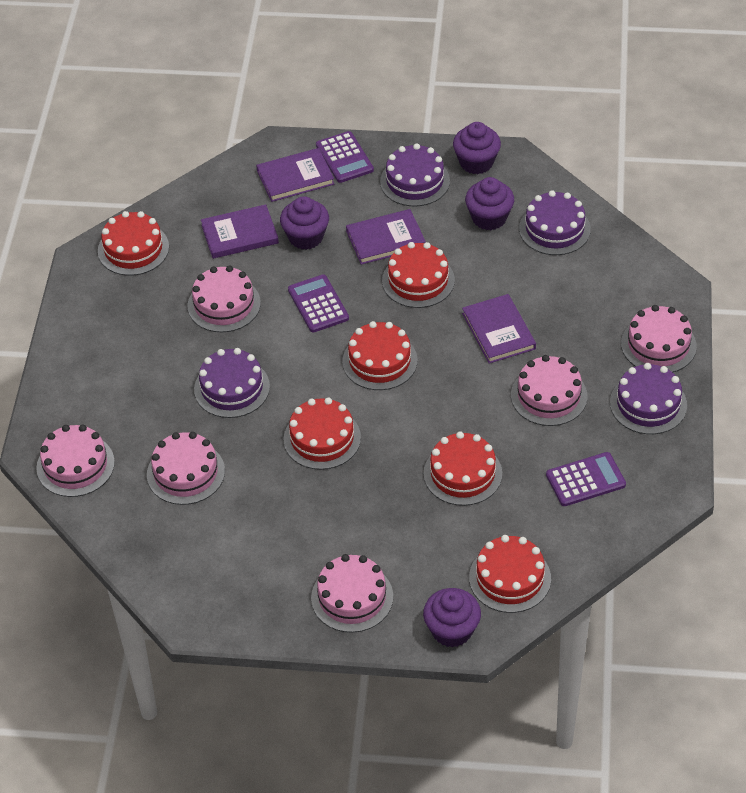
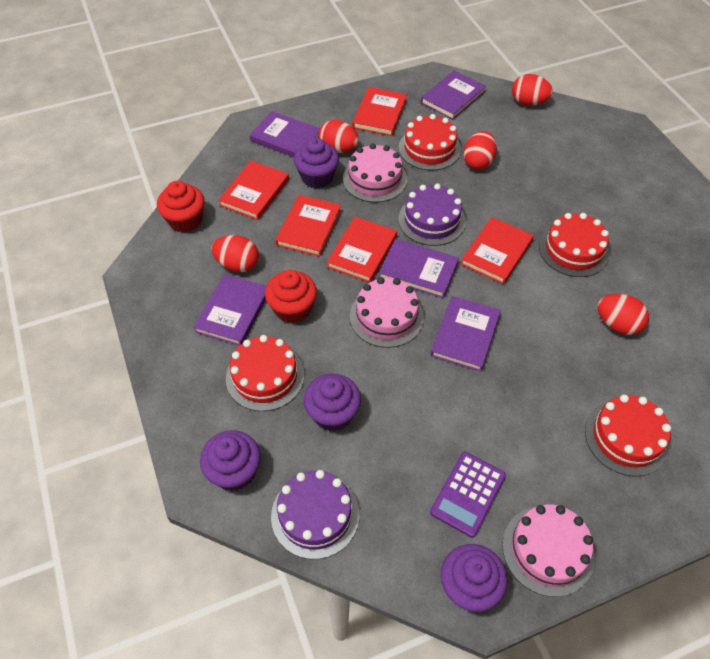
pink cake: [36,424,115,497] [147,432,225,505] [188,265,261,332] [311,554,393,633] [511,355,587,426] [621,305,697,372] = 6 -> [343,143,407,202] [350,277,424,348] [502,504,595,597] = 3
purple book: [201,204,279,259] [256,148,334,202] [346,209,426,265] [462,294,536,364] = 4 -> [193,274,266,346] [250,111,320,157] [379,239,459,298] [421,70,486,120] [431,296,501,372] = 5
purple cake: [194,348,270,418] [380,143,450,206] [519,190,591,255] [610,363,687,434] = 4 -> [271,470,359,559] [398,183,466,246] = 2
purple calculator: [288,274,349,332] [316,131,374,183] [546,452,626,506] = 3 -> [430,452,506,538] = 1
red book: none = 0 -> [218,161,289,220] [275,195,341,257] [327,217,397,283] [352,87,407,136] [461,217,534,284] = 5
red cake: [98,211,169,276] [284,398,361,470] [342,321,417,390] [382,242,455,308] [424,431,502,506] [469,535,551,613] = 6 -> [226,335,304,411] [399,114,461,171] [539,213,610,277] [585,395,671,477] = 4
red cupcake: none = 0 -> [157,181,205,233] [265,270,317,323] = 2
red egg: none = 0 -> [211,235,259,272] [319,120,359,153] [463,131,497,170] [512,74,553,106] [598,294,649,335] = 5

